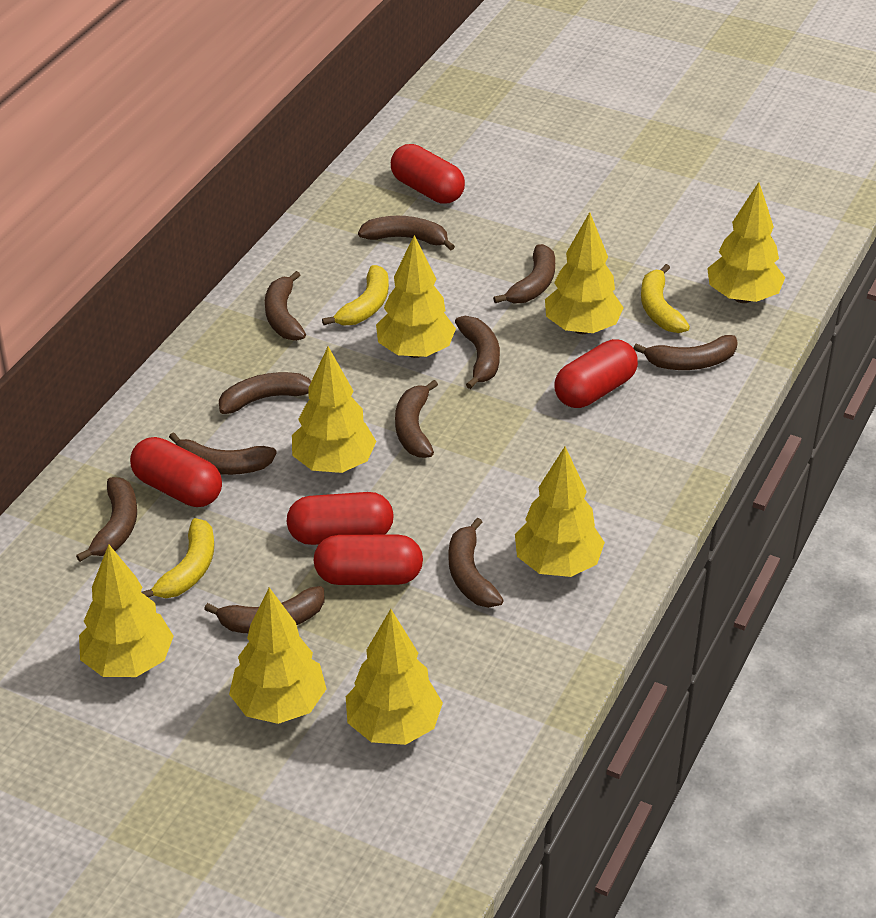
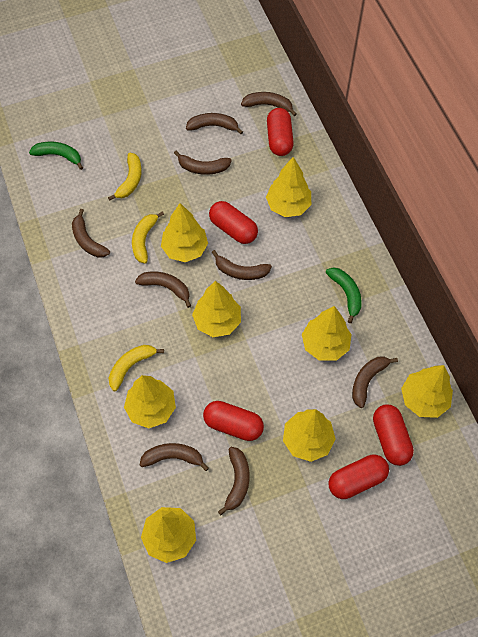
brown banana: [76,477,137,562] [169,432,277,475] [204,586,325,633] [219,372,311,414] [265,271,306,341] [358,216,455,251] [395,380,438,458] [448,518,504,608] [455,316,500,389] [493,244,555,303] [634,335,738,370] = 11 -> [72,209,110,258] [135,272,191,308] [140,443,209,471] [174,151,232,175] [186,113,243,134] [212,250,272,280] [218,447,250,515] [241,92,296,116] [352,356,398,408] = 9
green banana: none = 0 -> [29,142,83,170] [325,268,362,323] = 2

